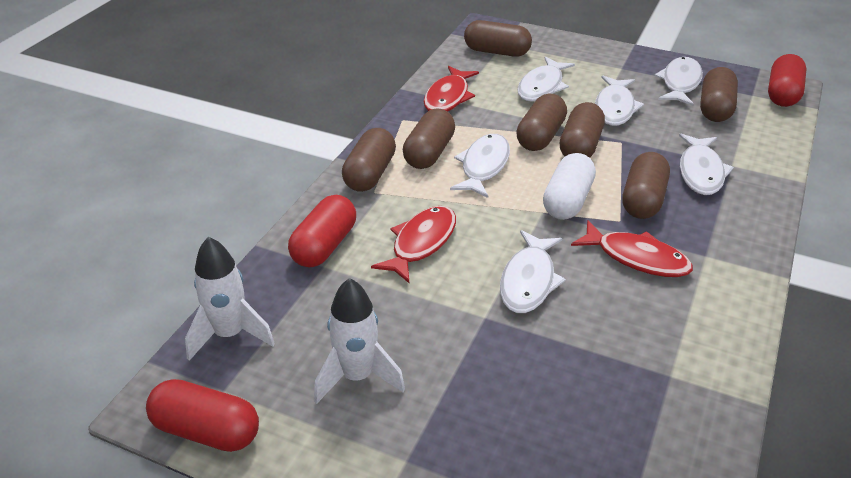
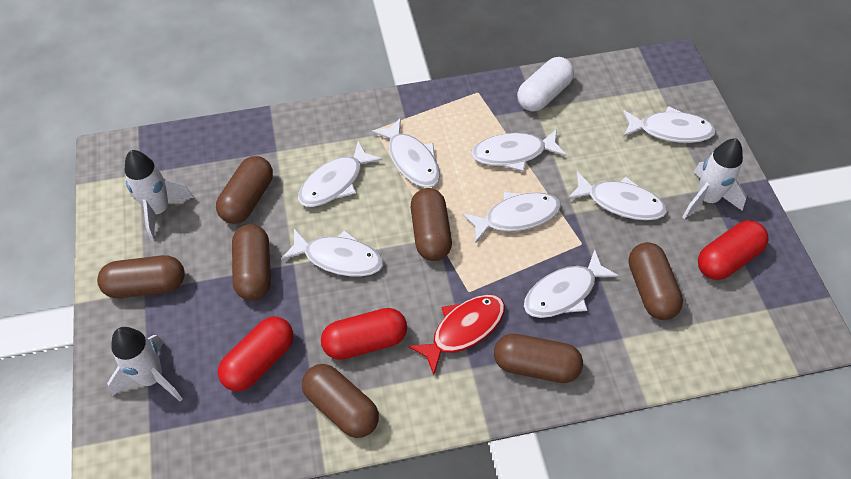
red fish: [371,206,456,283] [424,66,479,112] [571,220,693,277] = 3 -> [408,295,505,375] = 1
white fish: [450,134,510,198] [500,230,566,313] [517,56,575,101] [595,76,644,126] [654,57,703,106] [679,134,734,195] = 6 -> [281,229,383,277] [298,141,382,207] [372,117,440,188] [463,192,561,243] [471,129,566,171] [524,250,619,318] [567,172,667,221] [623,106,716,143] = 8
white rocket: [185,237,275,361] [314,278,405,404] = 2 -> [107,327,183,402] [125,150,194,241] [682,138,747,219] = 3

